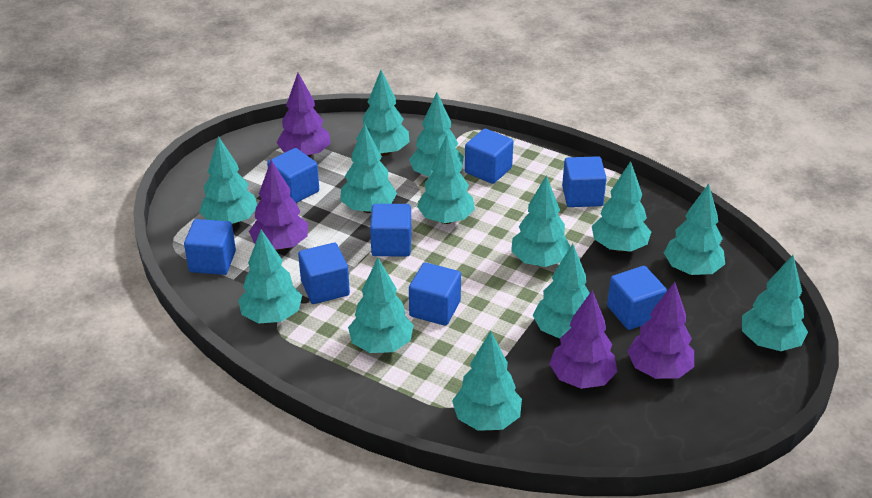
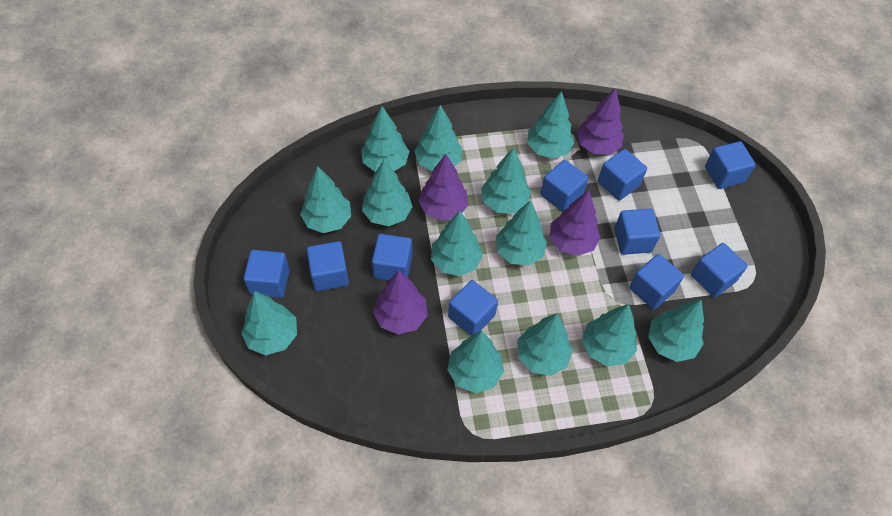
blue cube: [184,219,236,275] [267,148,319,203] [298,243,350,304] [370,204,412,256] [409,263,461,326] [465,129,513,184] [562,156,607,207] [607,266,667,330] = 8 -> [244,250,290,298] [307,241,349,291] [372,234,412,280] [448,280,498,336] [540,160,588,212] [598,149,647,201] [614,208,660,255] [629,254,684,310] [691,243,748,298] [705,141,756,189] = 10

